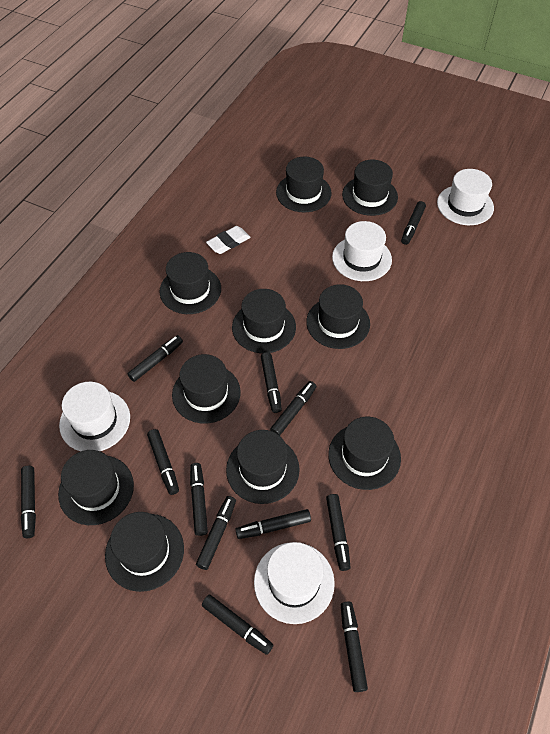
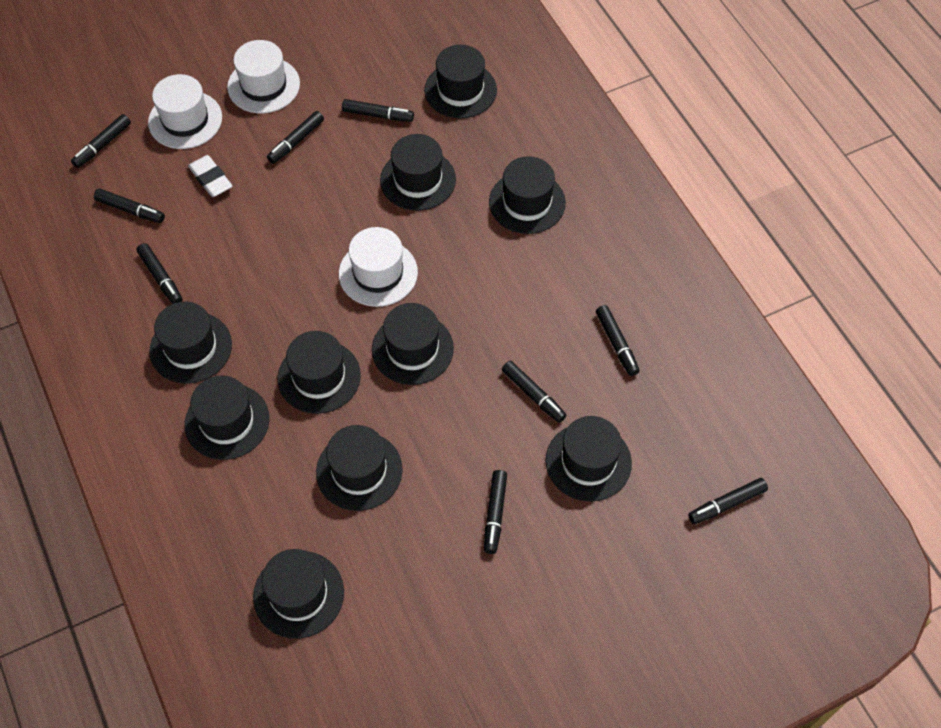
black marker: [21,466,36,538] [127,335,183,382] [147,429,179,495] [190,463,208,536] [196,496,236,570] [202,595,273,655] [235,509,311,539] [261,352,282,413] [270,381,316,436] [326,494,351,571] [341,601,368,692] [401,201,426,245] = 12 -> [71,114,131,168] [94,188,165,223] [137,243,182,304] [267,111,324,164] [342,99,414,122] [484,470,507,554] [502,361,566,423] [596,305,640,376] [688,478,768,524] = 9
white hat: [59,382,130,451] [254,542,335,624] [332,221,392,281] [437,169,494,225] = 4 -> [148,74,222,149] [227,40,300,113] [339,227,418,307] = 3

